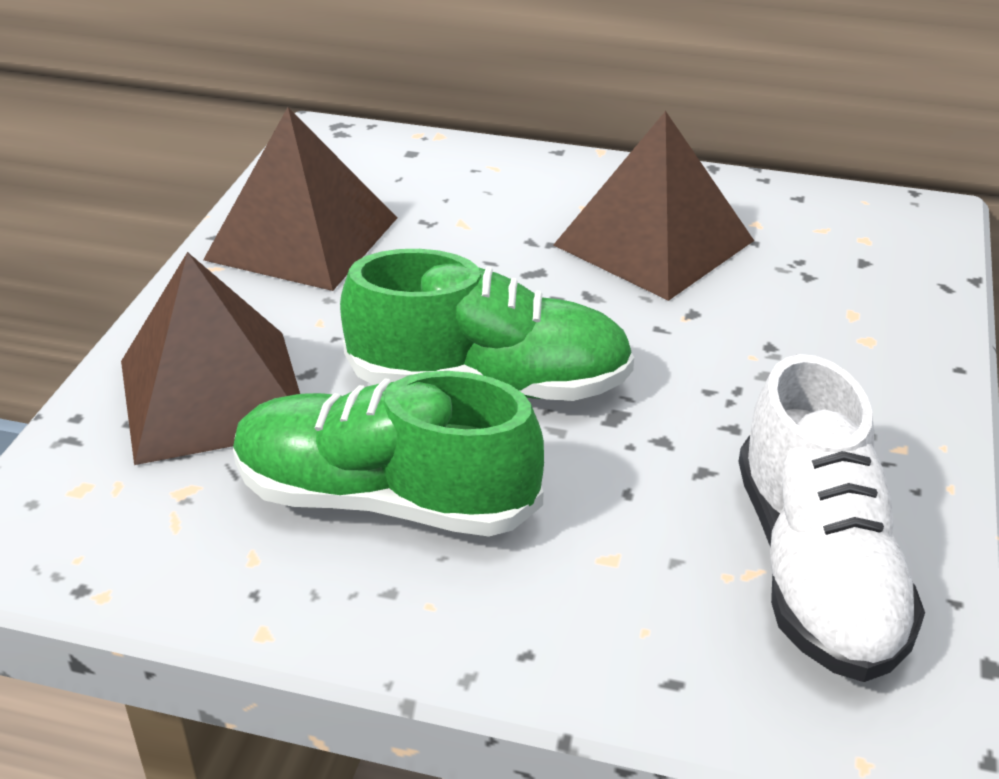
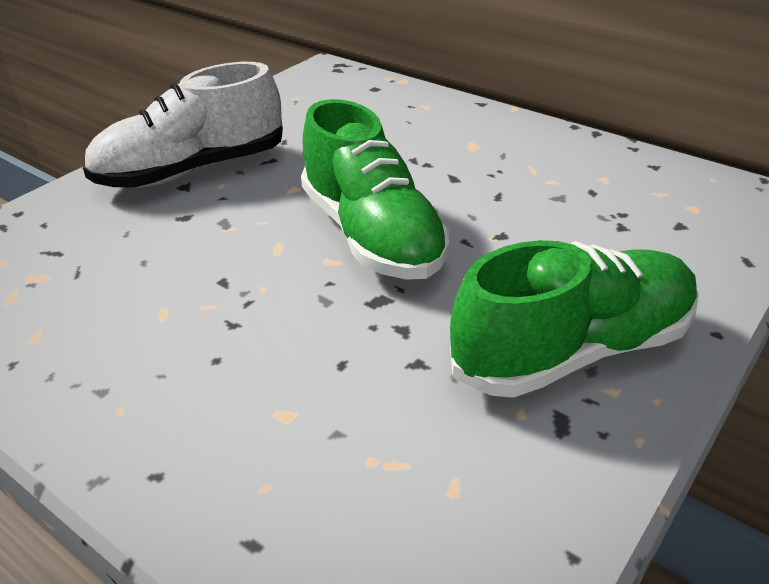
brown pyramid: [121,252,300,465] [203,107,397,291] [554,111,754,301] = 3 -> none = 0

